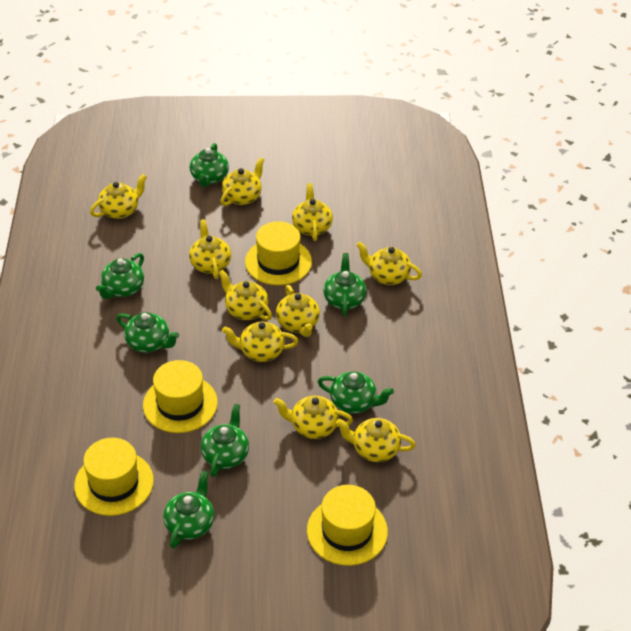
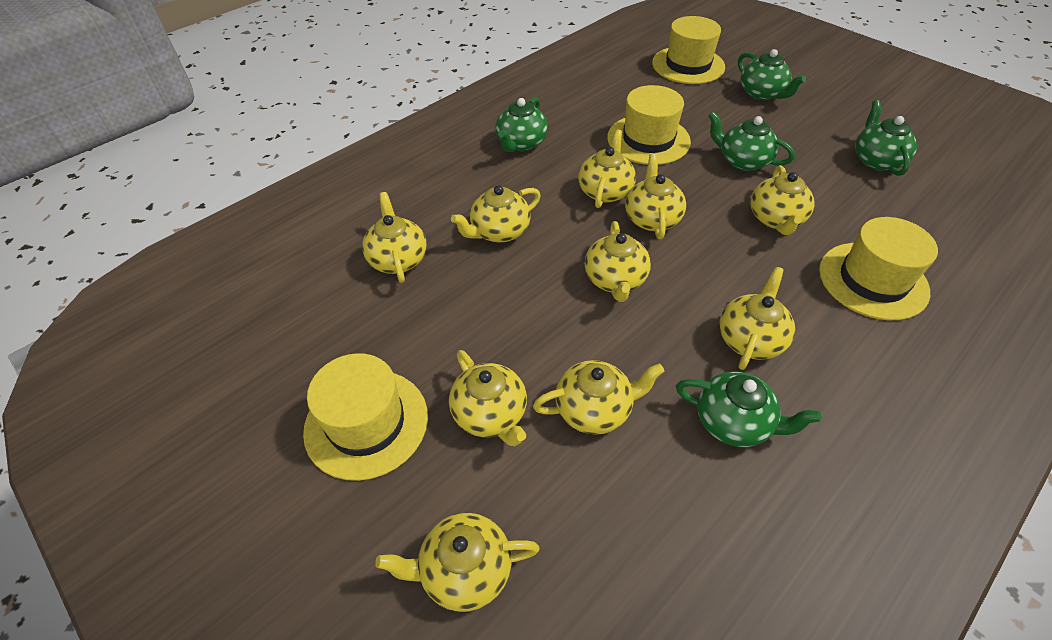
green teapot: [96,253,144,299] [116,312,179,353] [163,471,214,549] [190,143,229,187] [201,404,249,477] [318,371,394,414] [323,253,367,316] = 7 -> [496,98,548,152] [676,371,822,447] [708,111,795,171] [738,49,806,100] [855,100,917,176] = 5

